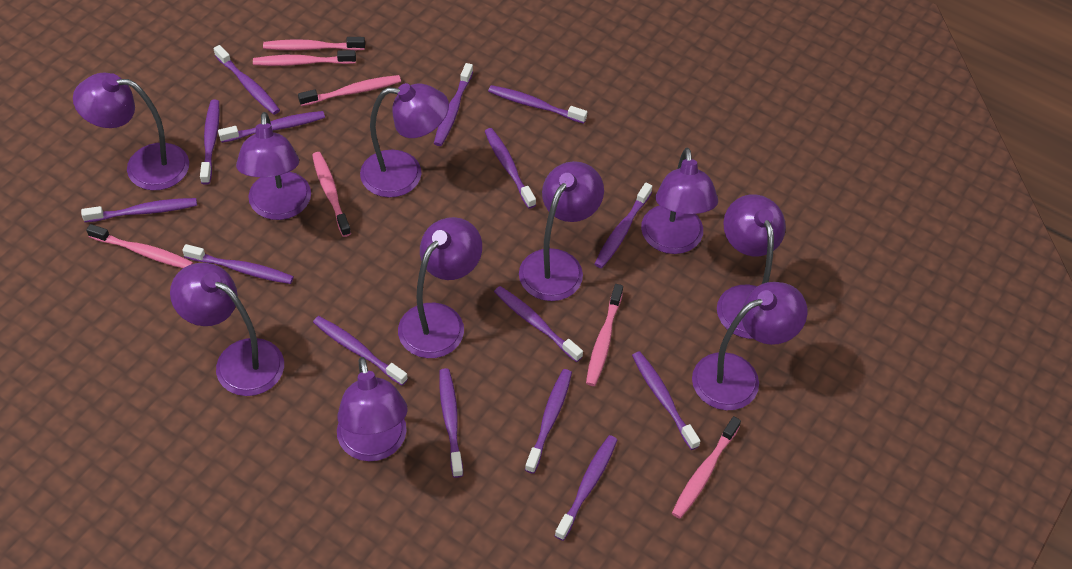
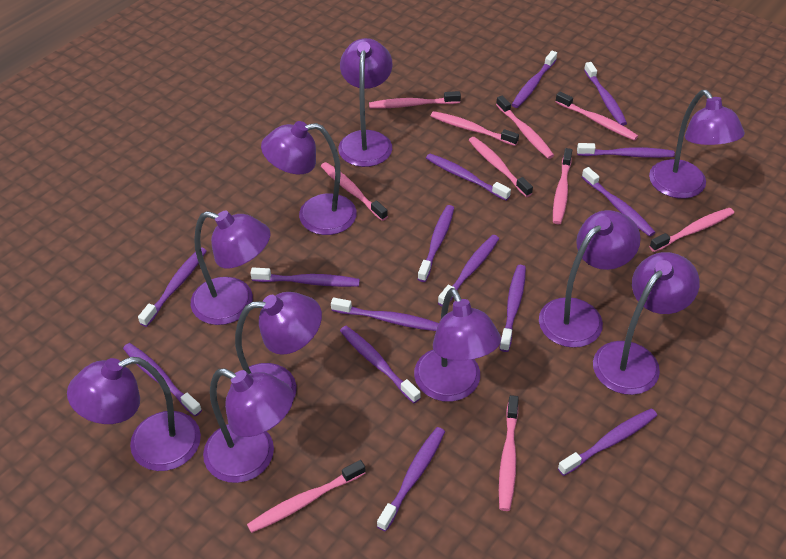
pink toothbrush: [86,224,194,268] [253,50,356,66] [263,37,365,51] [298,75,401,106] [312,152,351,237] [586,284,623,386] [672,416,741,519] = 7 -> [247,460,365,533] [321,162,388,221] [369,91,461,108] [431,111,519,146] [469,137,533,197] [496,96,554,159] [499,395,519,511] [553,148,572,224] [555,92,638,141] [649,208,734,252] = 10

